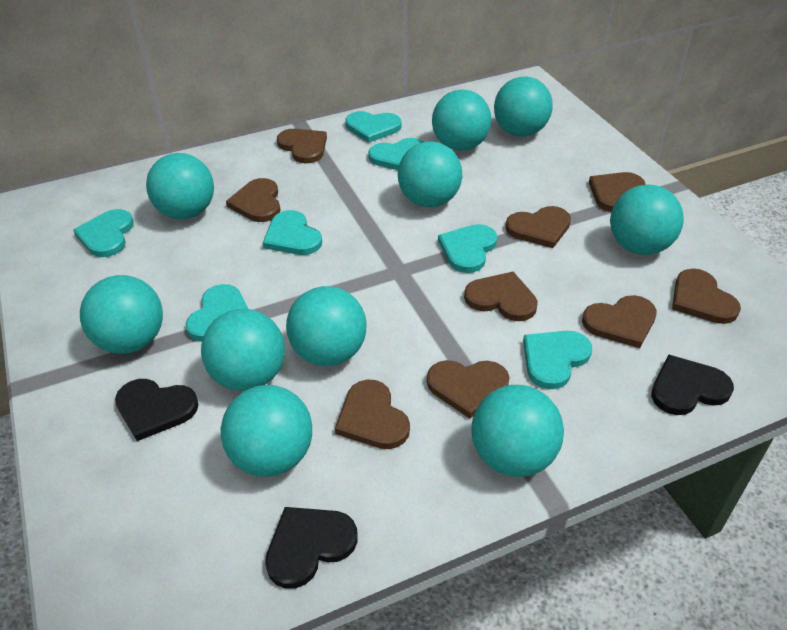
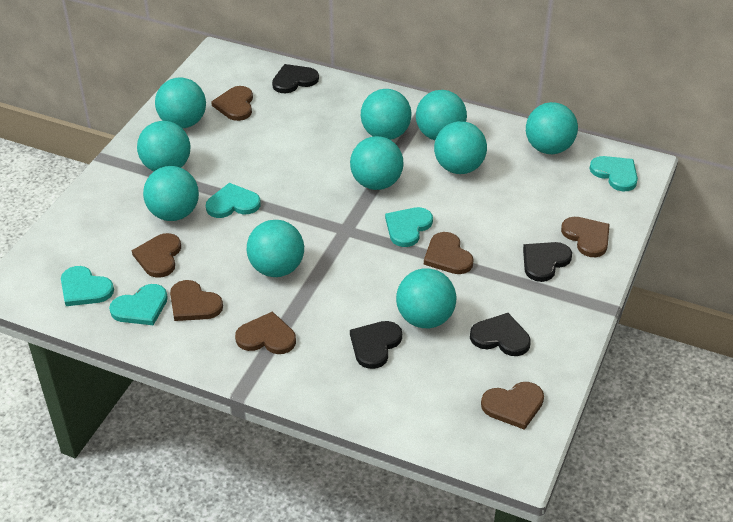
black heart: [115,379,199,441] [265,507,358,589] [651,355,734,415] = 3 -> [272,64,319,94] [350,321,402,369] [470,313,531,356] [523,242,572,282] = 4
brown heart: [226,178,280,222] [277,129,327,163] [335,379,410,449] [427,360,509,419] [464,272,538,321] [505,206,571,248] [582,295,657,348] [589,172,646,212] [672,269,741,324] = 9 -> [132,233,181,278] [170,280,223,321] [211,86,253,121] [235,311,296,354] [424,232,474,274] [481,382,544,430] [561,217,610,257] = 7
turquoise heart: [73,209,134,257] [186,284,248,342] [263,210,322,255] [345,111,402,143] [368,138,423,170] [438,224,497,273] [523,331,592,389] = 7 -> [61,266,114,306] [109,284,168,325] [206,183,261,218] [385,207,433,247] [589,156,638,192] = 5

